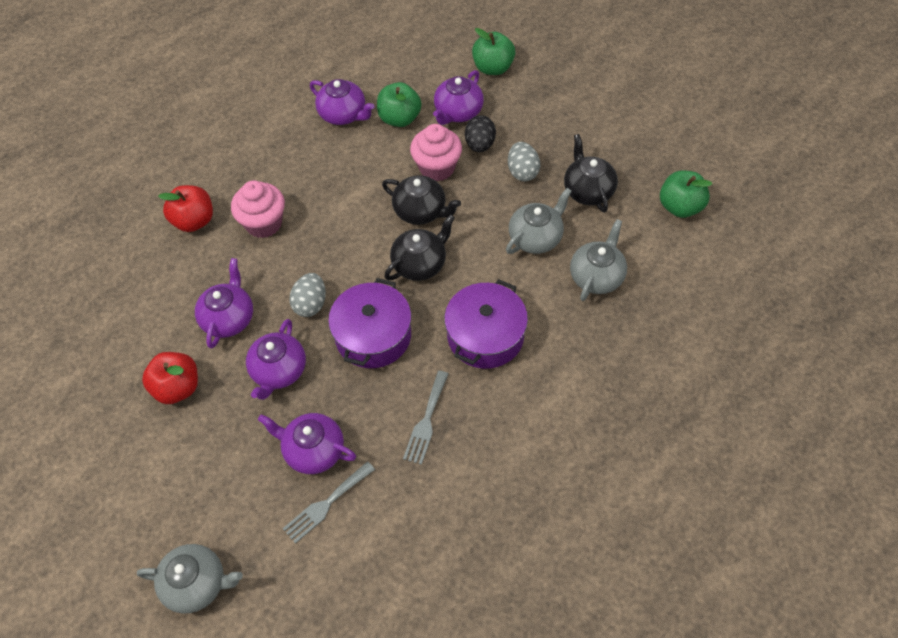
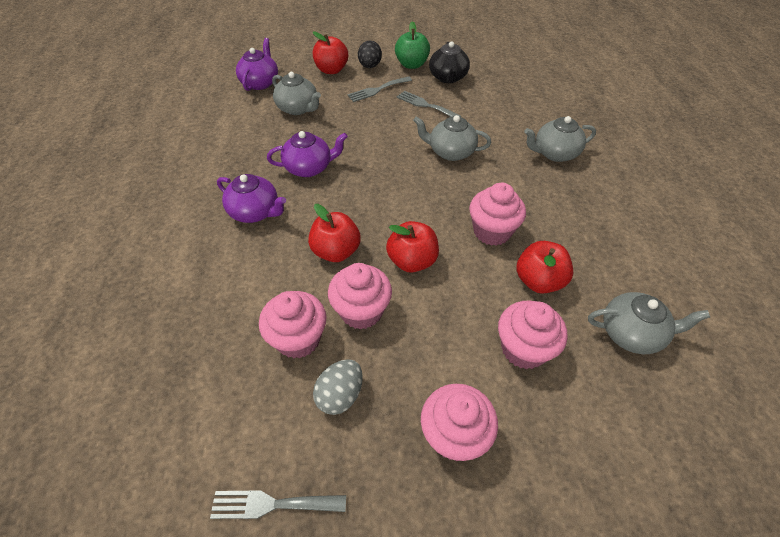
black teapot: [382,175,461,225] [385,214,455,281] [564,134,618,213] = 3 -> [429,41,470,83] = 1
green apple: [377,82,422,127] [472,28,515,75] [660,170,712,218] = 3 -> [395,21,430,69] = 1
grey egg: [289,273,326,317] [508,142,540,181] = 2 -> [313,359,363,415] = 1
grey fork: [282,461,375,544] [403,371,449,465] = 2 -> [210,490,346,519] [347,76,412,102] [397,91,461,117] = 3
grey teapot: [137,544,243,614] [506,188,572,254] [570,219,627,301] = 3 -> [272,72,321,115] [413,115,491,161] [524,116,596,162] [588,292,710,354] = 4
pink cupcake: [231,180,285,238] [410,124,462,182] = 2 -> [259,291,327,359] [328,263,392,330] [421,384,498,461] [469,183,526,246] [498,301,568,369] = 5
purple pot: [328,278,411,368] [444,279,528,369] = 2 -> none = 0
purple teapot: [195,258,253,349] [246,319,306,400] [258,413,356,474] [310,79,375,125] [433,70,484,125] = 5 -> [217,174,286,223] [236,38,278,91] [267,131,348,177] = 3
red apple: [142,352,198,404] [158,185,213,232] = 2 -> [308,204,361,262] [313,31,348,74] [386,221,439,272] [516,241,573,294] = 4

